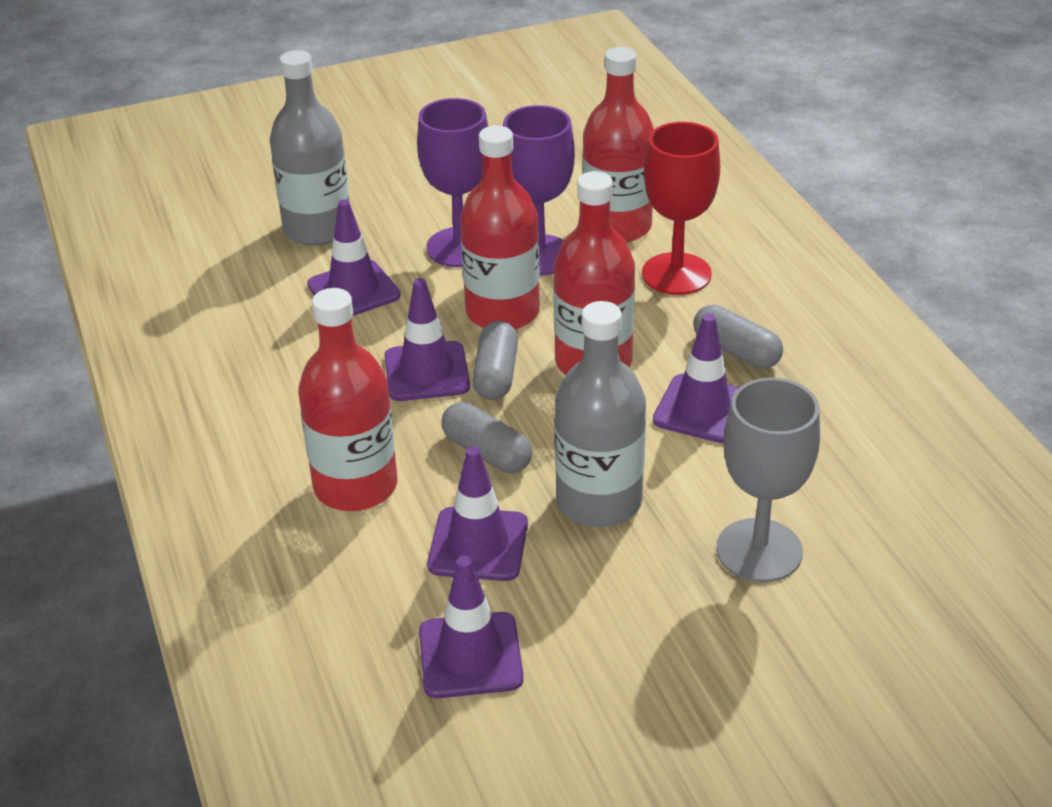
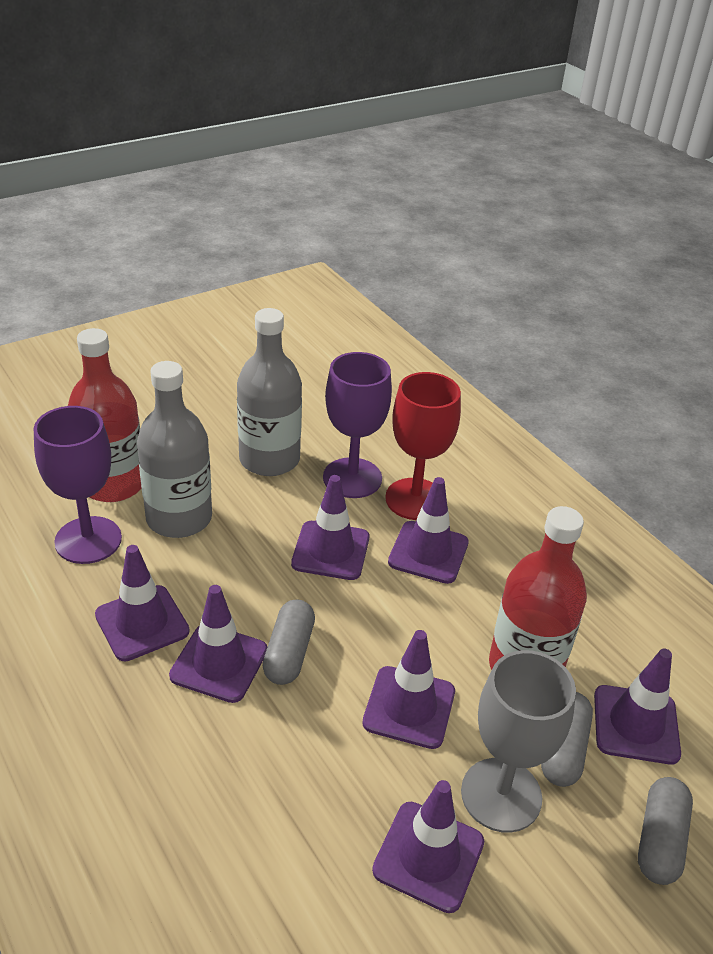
purple traffic cone: [307,199,401,316] [384,278,470,401] [419,556,524,698] [427,446,528,581] [653,314,739,443] = 5 -> [95,545,190,661] [169,585,267,703] [291,475,369,580] [362,630,455,749] [372,780,484,913] [388,477,469,584] [594,649,681,765] = 7
red bottle: [298,288,397,511] [460,126,540,330] [553,171,635,375] [582,47,654,243] = 4 -> [68,328,142,502] [489,506,587,670] = 2

